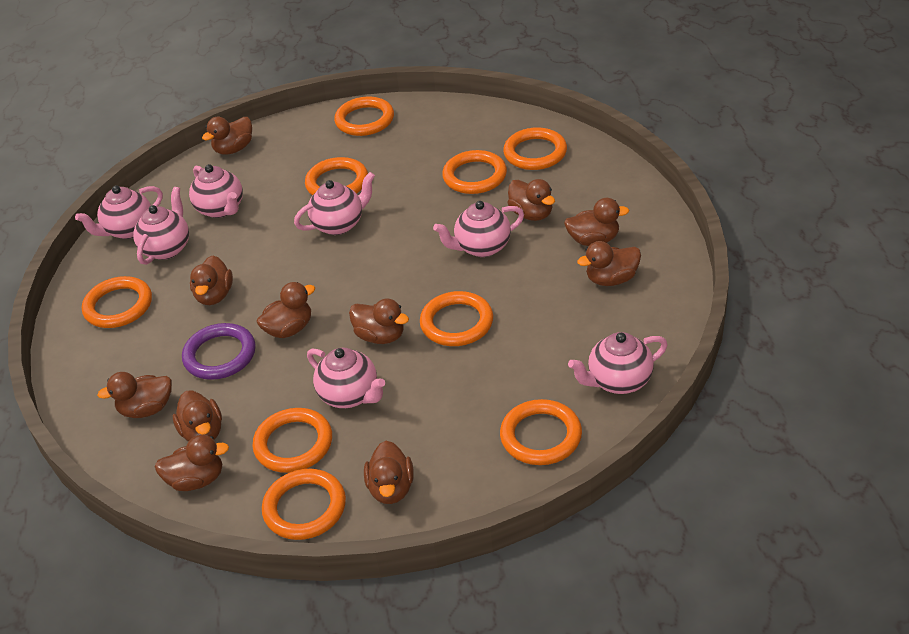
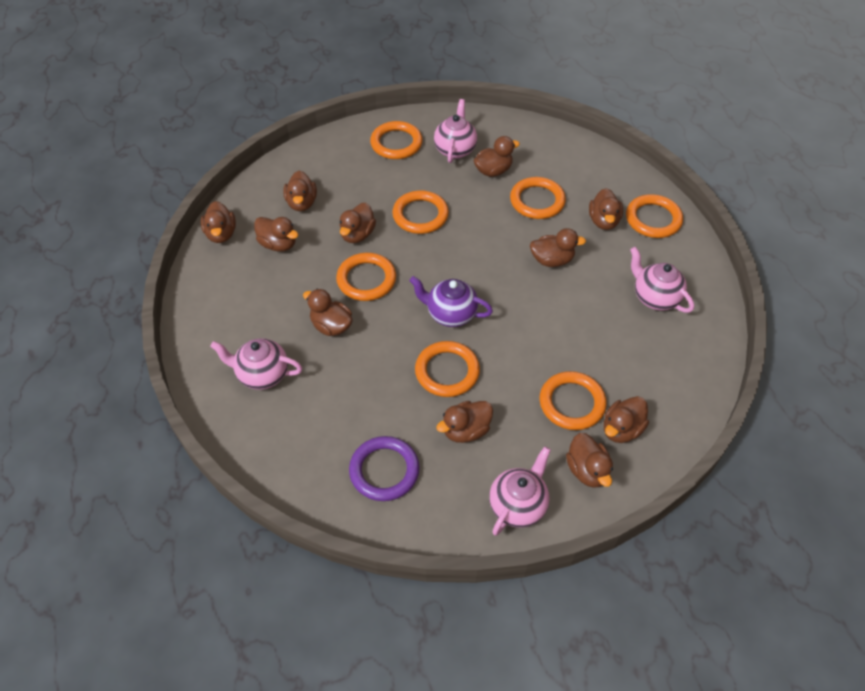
orange ring: [82,276,152,328] [252,408,332,473] [262,469,346,540] [305,157,368,196] [334,97,394,136] [420,291,493,346] [442,150,507,194] [500,399,582,465] [503,127,567,170] = 9 -> [336,253,396,301] [370,121,423,159] [392,190,449,234] [415,341,480,397] [510,177,566,219] [540,371,607,430] [626,194,683,238] = 7
pink teapot: [75,185,163,239] [133,187,189,265] [189,164,243,218] [294,172,375,235] [307,347,385,408] [433,201,524,257] [568,332,668,394] = 7 -> [210,338,302,390] [434,99,477,163] [489,446,551,536] [630,247,694,313] = 4
purple teapot: none = 0 -> [409,276,493,327] = 1

